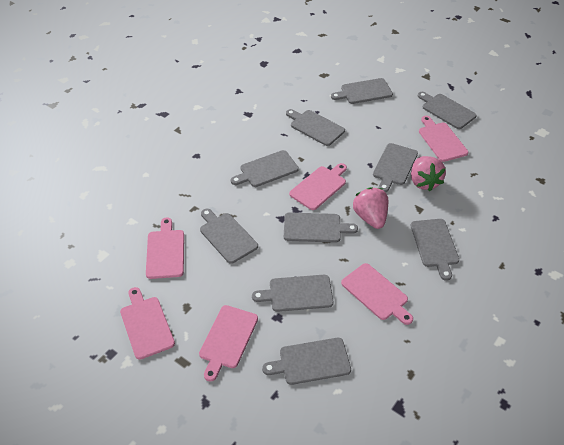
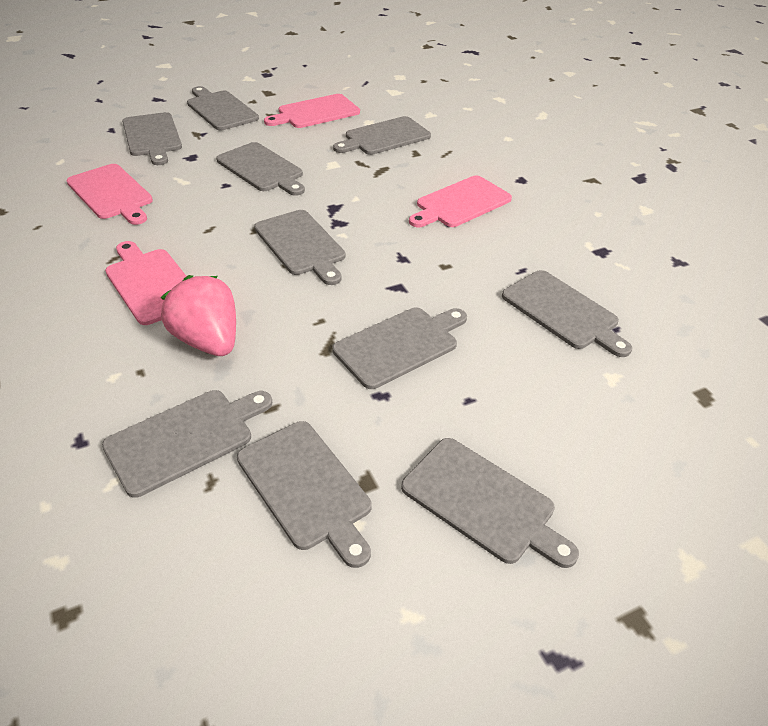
pink cutting board: [120,287,175,360] [146,217,184,279] [199,305,258,382] [289,163,347,210] [341,263,413,325] [419,116,468,162] = 6 -> [66,164,153,225] [105,241,186,325] [264,94,360,128] [409,175,512,227] = 4
pink strawberry: [353,187,388,229] [411,156,446,192] = 2 -> [161,275,236,356] = 1

